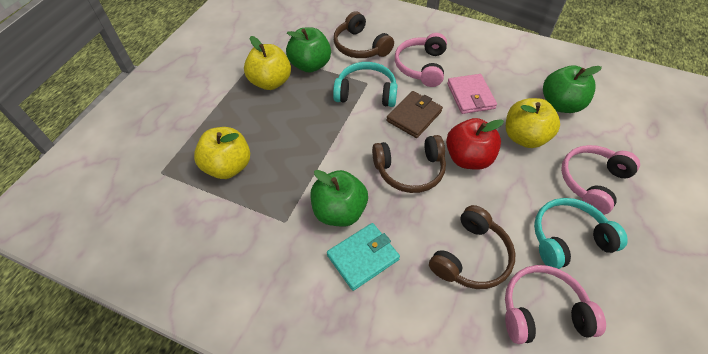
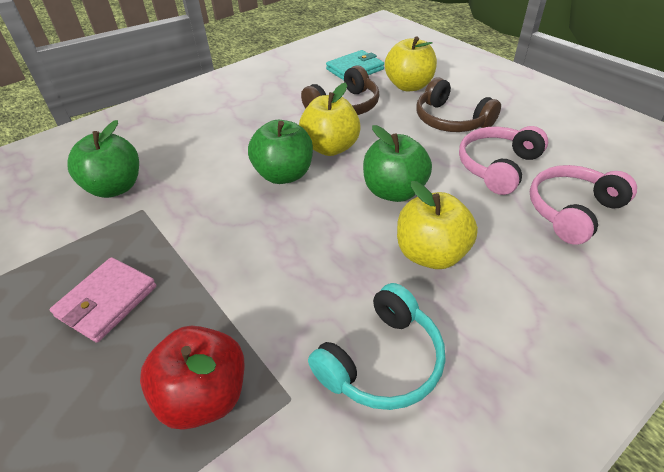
brown headphones: [334,11,394,58] [372,135,446,193] [429,205,516,289] = 3 -> [301,65,380,115] [417,77,501,132] = 2
brown wallet: [386,91,443,138] = 1 -> none = 0
pink headphones: [395,33,447,87] [505,265,606,344] [561,145,640,215] = 3 -> [459,126,548,195] [530,165,637,245] = 2
turquoise headphones: [333,62,397,107] [534,198,628,269] = 2 -> [308,283,445,410] = 1

